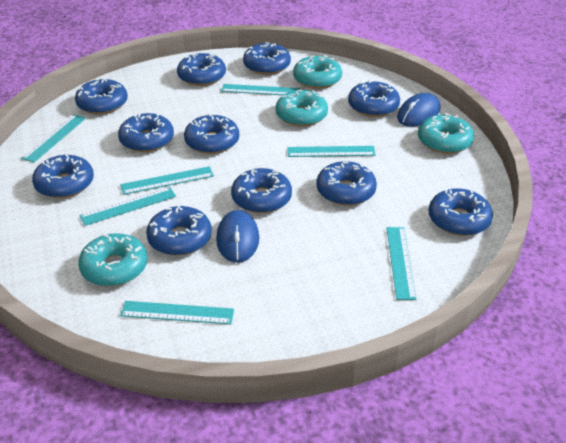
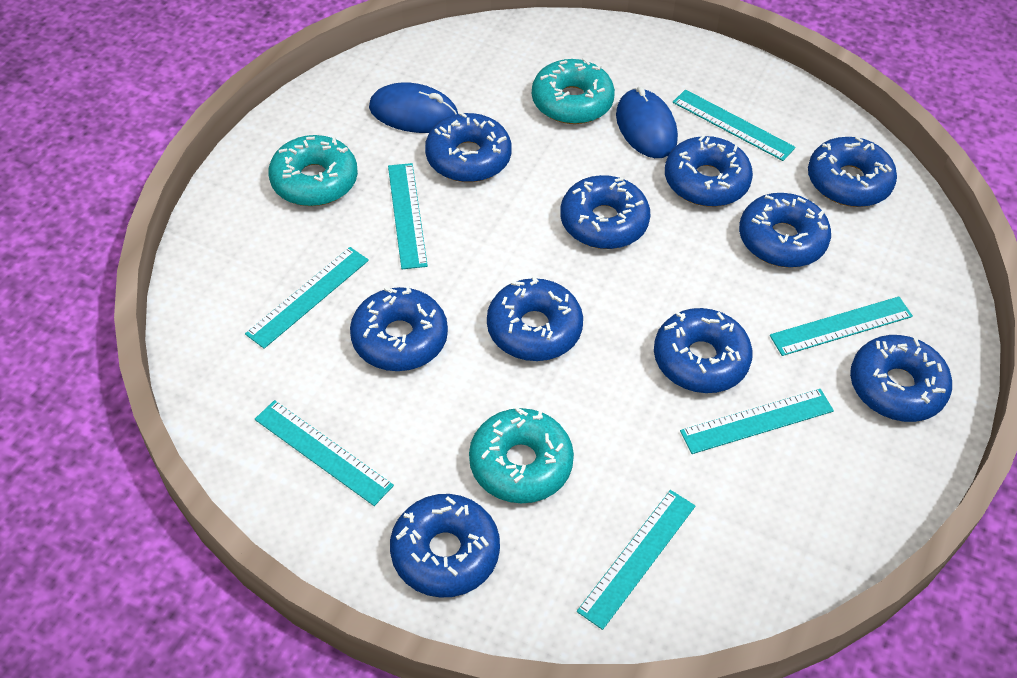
blue donut: [32,154,94,198] [75,79,128,114] [118,113,174,152] [146,206,212,256] [177,53,226,86] [184,114,239,154] [231,168,292,213] [243,42,291,75] [316,161,377,206] [348,80,400,117] [429,188,493,236] = 11 -> [350,286,448,371] [390,494,500,597] [425,112,512,182] [487,276,583,361] [560,175,651,249] [654,308,753,393] [665,135,753,207] [739,193,831,268] [808,137,897,207] [850,335,952,422] = 10
turquoise donut: [78,233,148,286] [275,90,328,127] [293,55,342,89] [418,113,474,154] = 4 -> [269,135,358,206] [469,407,574,503] [532,58,615,124] = 3

